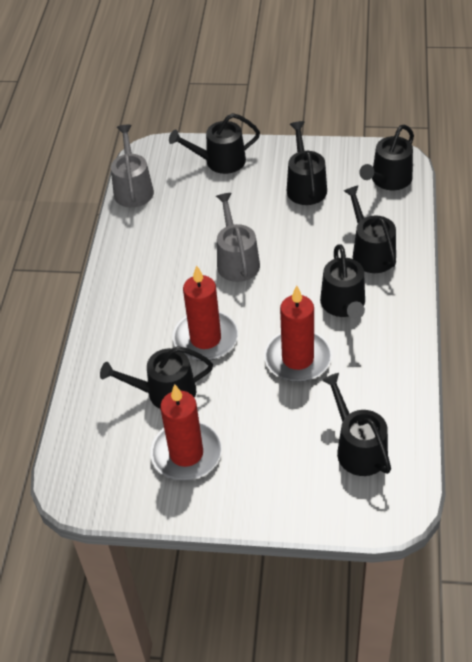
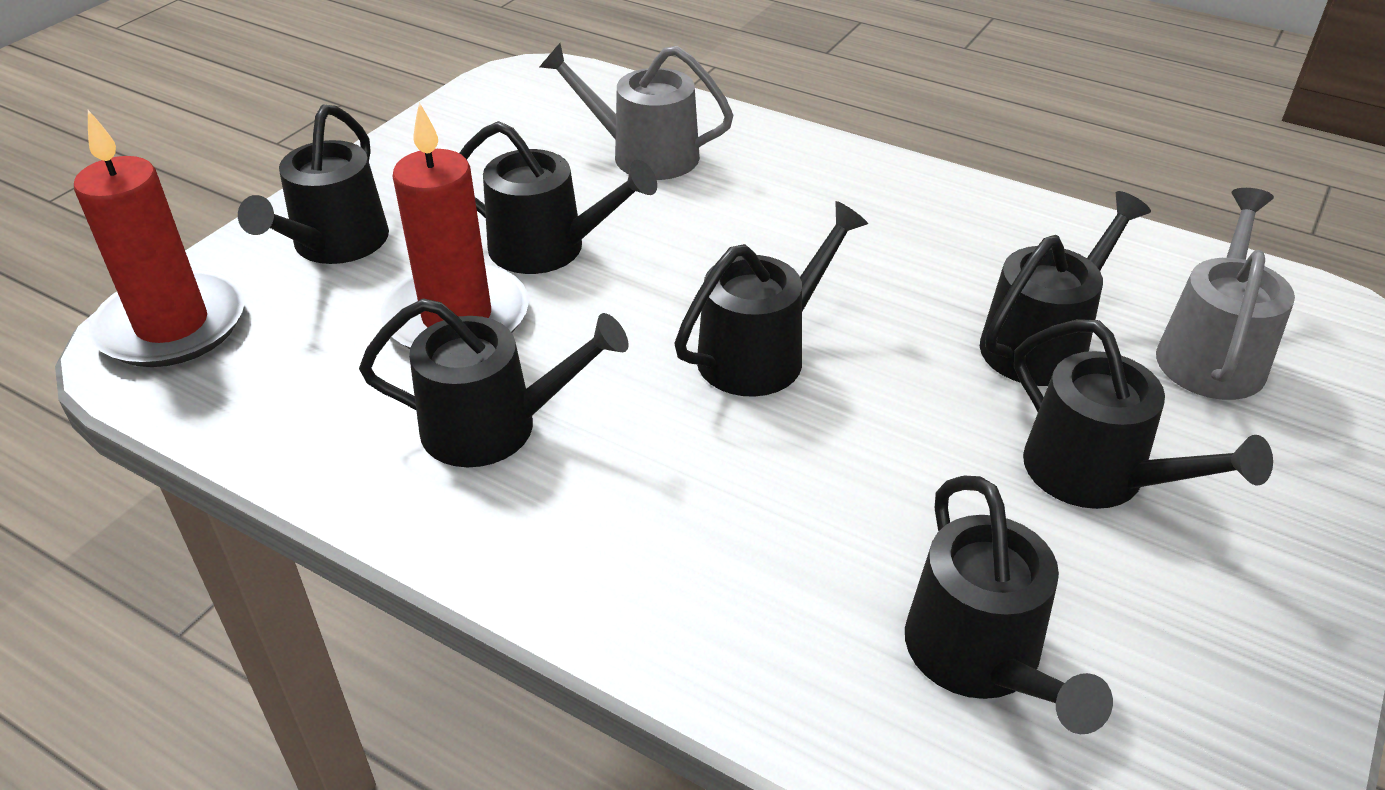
red candle: [150,384,222,481] [172,265,238,361] [264,286,332,382] = 3 -> [74,110,245,367] [381,102,529,349] = 2

